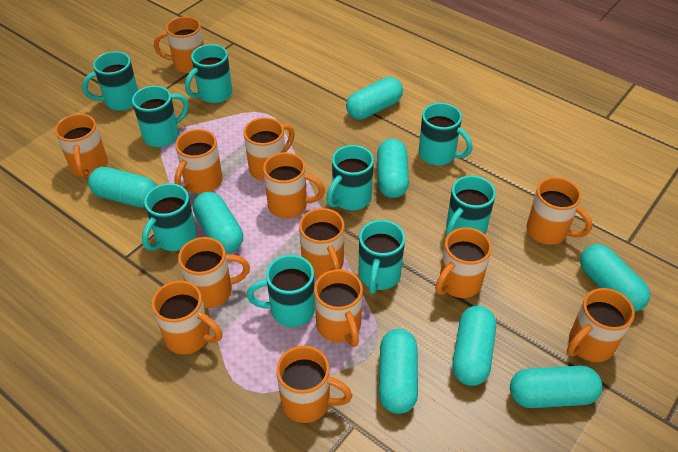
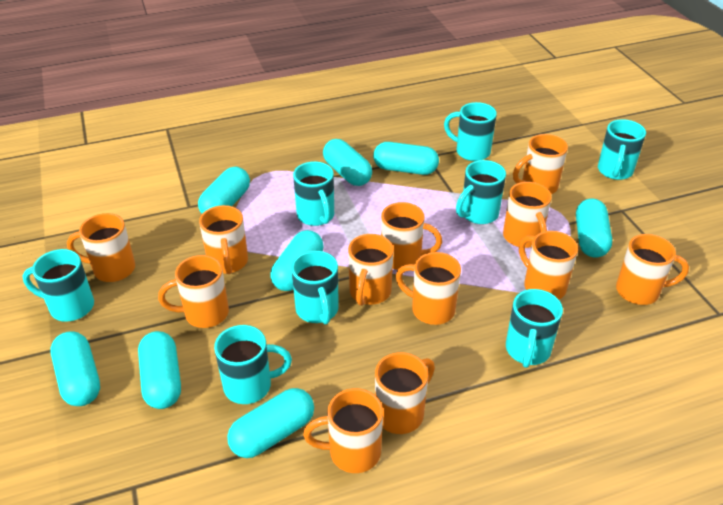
orange mug: [55,114,108,178] [152,281,222,354] [154,16,204,73] [174,129,223,193] [178,237,250,308] [243,117,295,181] [263,152,325,218] [276,346,352,423] [299,208,345,277] [314,269,363,347] [435,227,492,298] [527,177,592,245] [567,288,635,362] = 13 -> [67,213,135,282] [158,255,229,328] [199,205,248,274] [303,388,383,473] [348,234,394,306] [375,352,435,434] [381,202,442,270] [396,252,461,325] [503,182,552,248] [513,134,568,194] [519,231,578,299] [616,234,689,305] = 12
turquoise mug: [82,51,138,111] [132,86,189,147] [142,183,197,251] [185,44,232,103] [247,255,315,327] [326,145,374,210] [359,220,405,294] [419,103,473,165] [446,175,496,237] = 9 -> [22,249,94,322] [214,325,292,404] [291,251,339,325] [293,161,334,226] [444,102,497,161] [456,160,506,224] [506,289,563,368] [598,119,646,180] = 8

